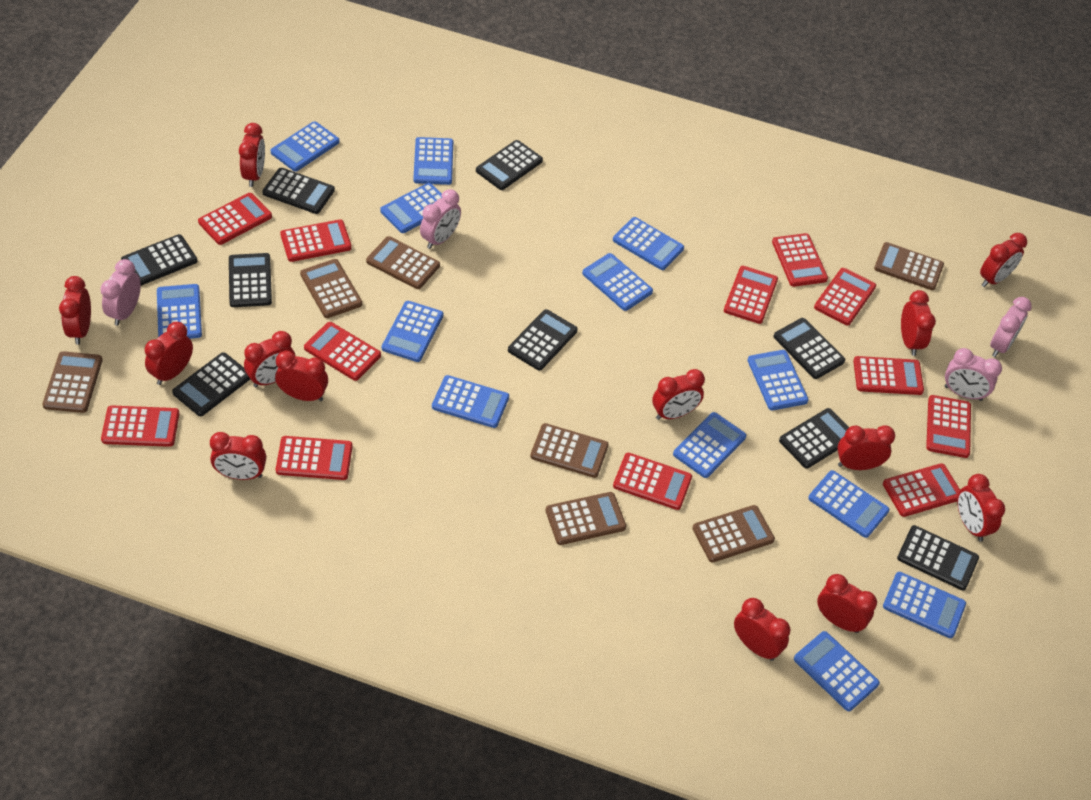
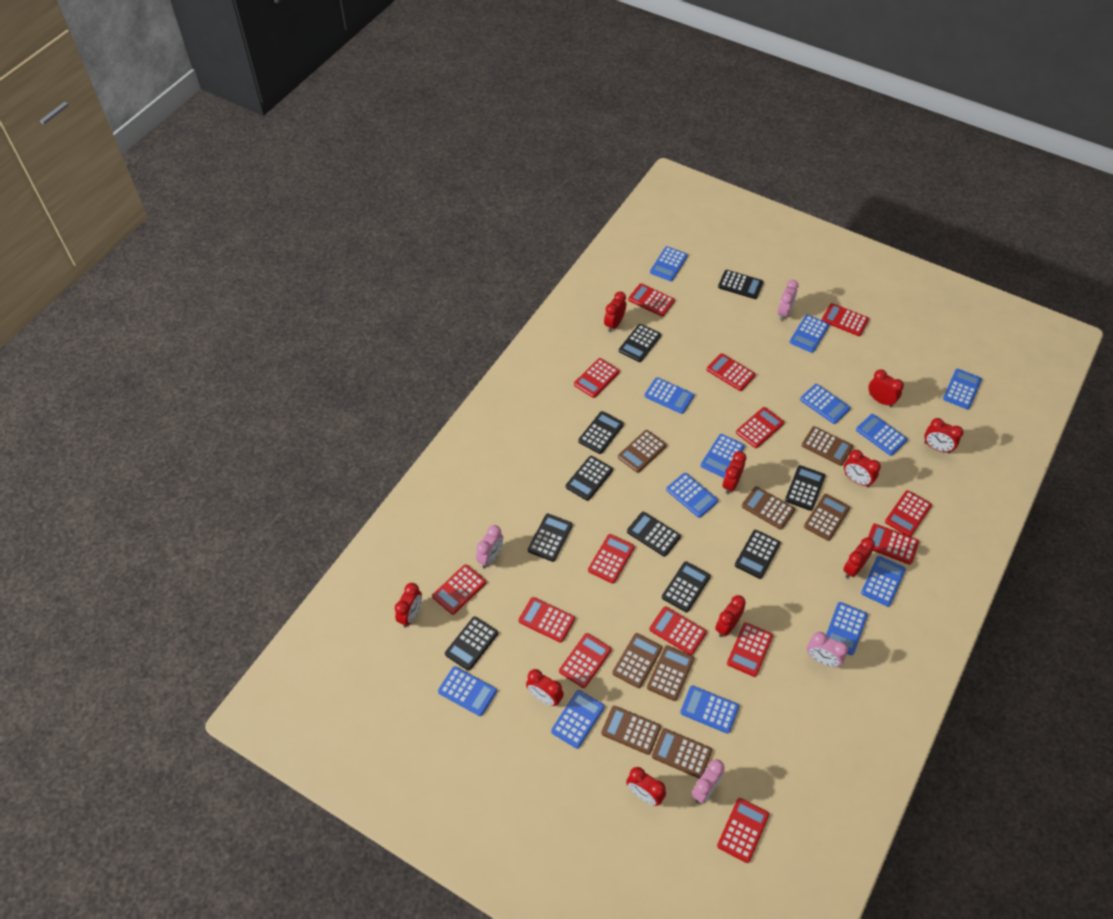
black calculator: [121,234,198,286] [172,352,250,416] [229,253,272,307] [262,168,335,214] [476,140,543,190] [508,309,578,371] [773,318,845,379] [779,408,849,469] [897,525,979,590] = 9 -> [445,616,498,671] [528,514,573,562] [566,456,613,501] [578,411,624,454] [619,324,661,362] [627,512,681,557] [662,561,711,612] [718,270,764,299] [735,530,781,579] [785,465,826,511] = 10
brown calculator: [42,351,103,413] [300,259,362,318] [366,236,440,289] [530,423,609,478] [545,492,626,545] [692,505,775,563] [874,242,944,290] = 7 -> [601,706,661,755] [612,633,662,688] [618,430,667,473] [647,645,694,701] [652,728,712,779] [742,486,795,530] [802,426,854,466] [804,494,850,541] = 8
red calculator: [101,405,180,447] [198,193,272,245] [276,436,353,480] [280,219,352,262] [304,322,381,381] [613,453,692,510] [724,266,778,324] [772,233,828,287] [814,268,876,326] [853,356,924,395] [883,463,960,517] [926,395,971,458] = 12 -> [432,564,486,615] [519,597,575,643] [559,633,611,688] [574,358,620,398] [588,534,635,584] [628,283,675,316] [649,606,707,655] [707,353,756,391] [717,798,769,863] [727,622,773,677] [736,407,784,448] [822,303,869,336] [868,524,919,565] [885,490,932,537] = 14
red clock: [59,276,91,345] [145,322,193,385] [210,432,266,480] [239,123,265,187] [244,331,296,388] [275,351,328,401] [652,369,705,420] [734,598,790,661] [817,574,877,633] [837,425,895,470] [901,290,936,356] [957,474,1005,542] [980,233,1027,287] = 13 -> [395,583,422,627] [526,669,564,706] [604,291,626,332] [626,767,666,806] [715,595,746,637] [723,451,746,494] [843,537,875,578] [844,450,881,487] [868,370,904,407] [924,418,964,453] = 10

